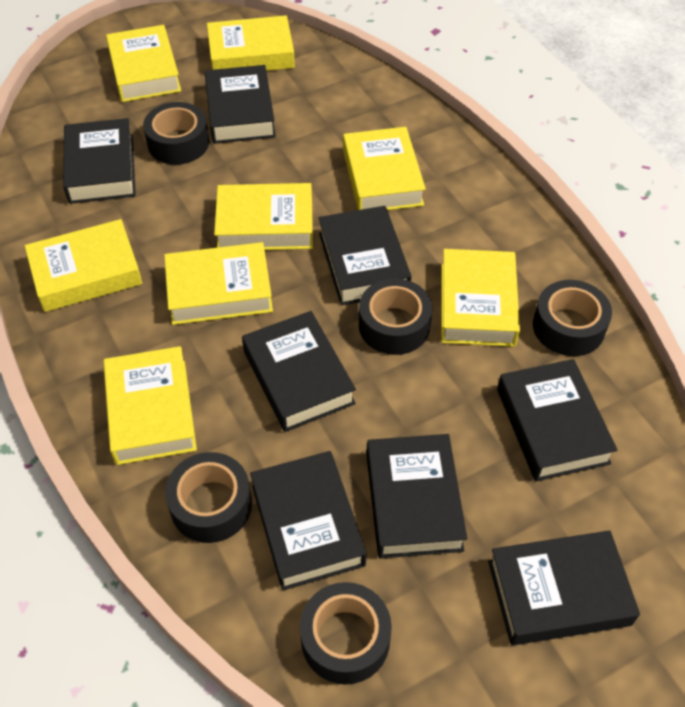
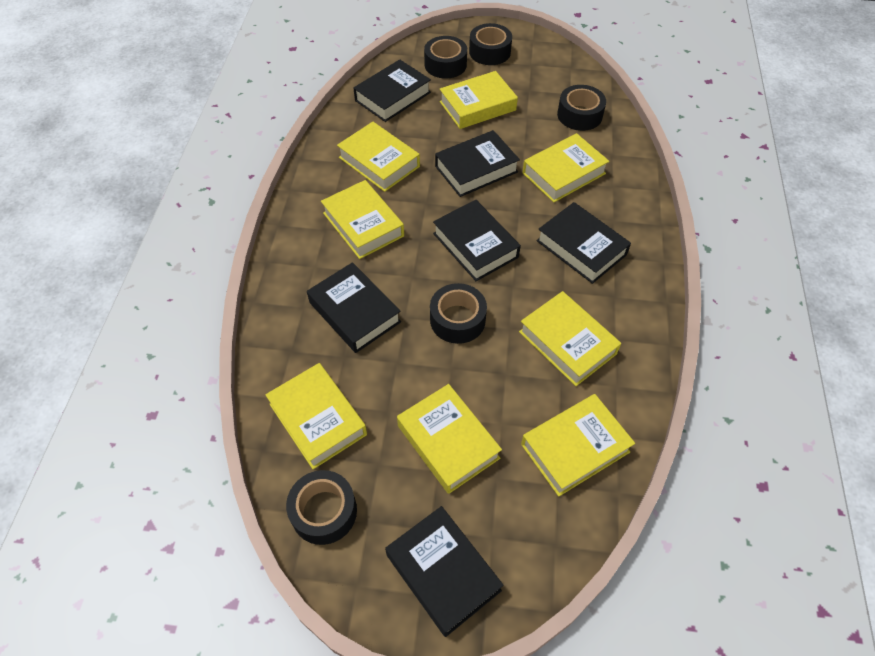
black book: [63,118,136,204] [205,65,276,144] [242,311,356,432] [250,451,367,591] [319,206,411,305] [366,434,467,559] [488,530,640,646] [497,359,617,481] = 8 -> [307,262,401,353] [353,59,431,122] [385,506,503,637] [433,200,521,281] [435,130,520,197] [536,202,631,284] = 6

